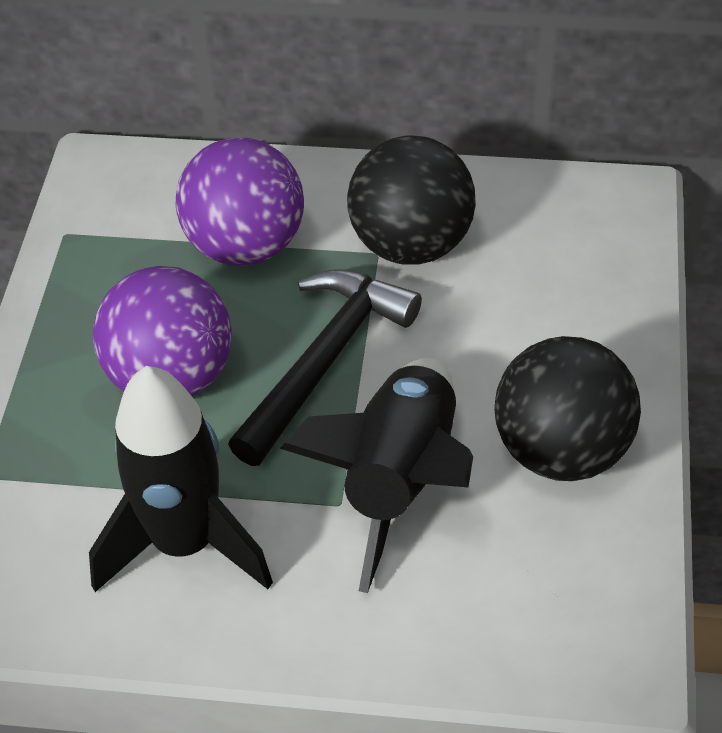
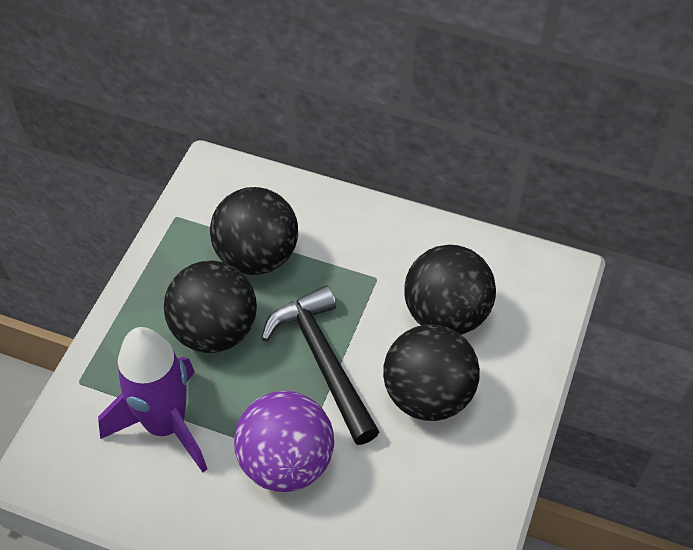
black ball: [347,135,476,265] [494,336,641,481] = 2 -> [164,261,257,353] [210,187,298,275] [383,324,480,421] [404,245,496,335] = 4
black rocket: [89,366,273,592] [280,358,473,593] = 2 -> none = 0
purple ball: [93,266,232,397] [176,138,304,266] = 2 -> [234,391,334,492] = 1
purple rocket: none = 0 -> [98,327,207,472] = 1

